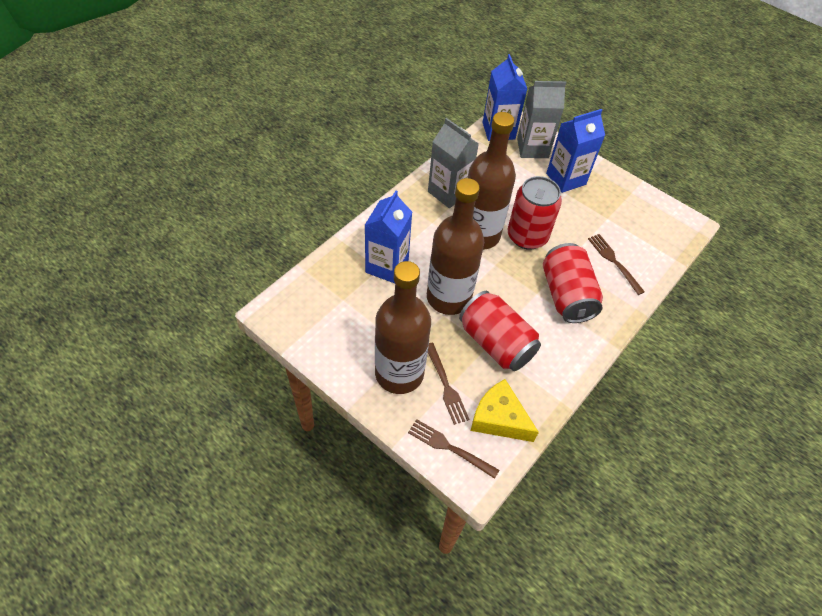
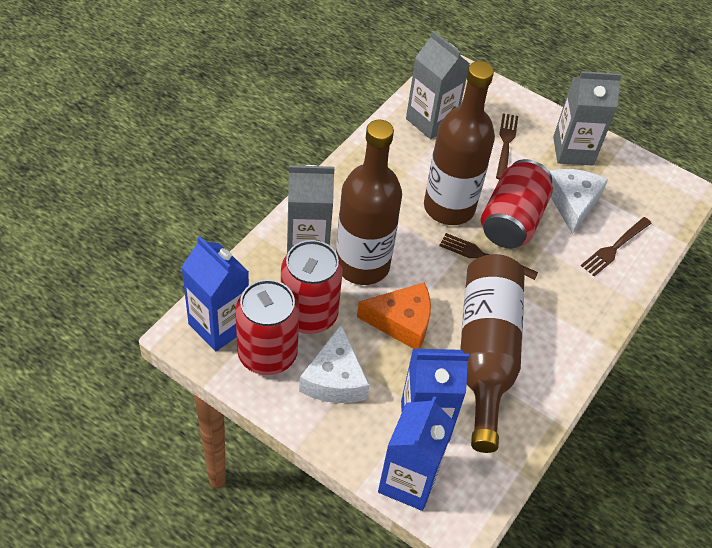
grey carton: [428,118,479,208] [517,81,566,158] = 2 -> [287,165,335,254] [406,31,470,139] [553,71,622,165] = 3
orange cheese: none = 0 -> [357,282,431,349] = 1
white cheese: none = 0 -> [299,324,369,403] [550,169,608,234] = 2
yellow cheese: [471,379,539,442] = 1 -> none = 0

